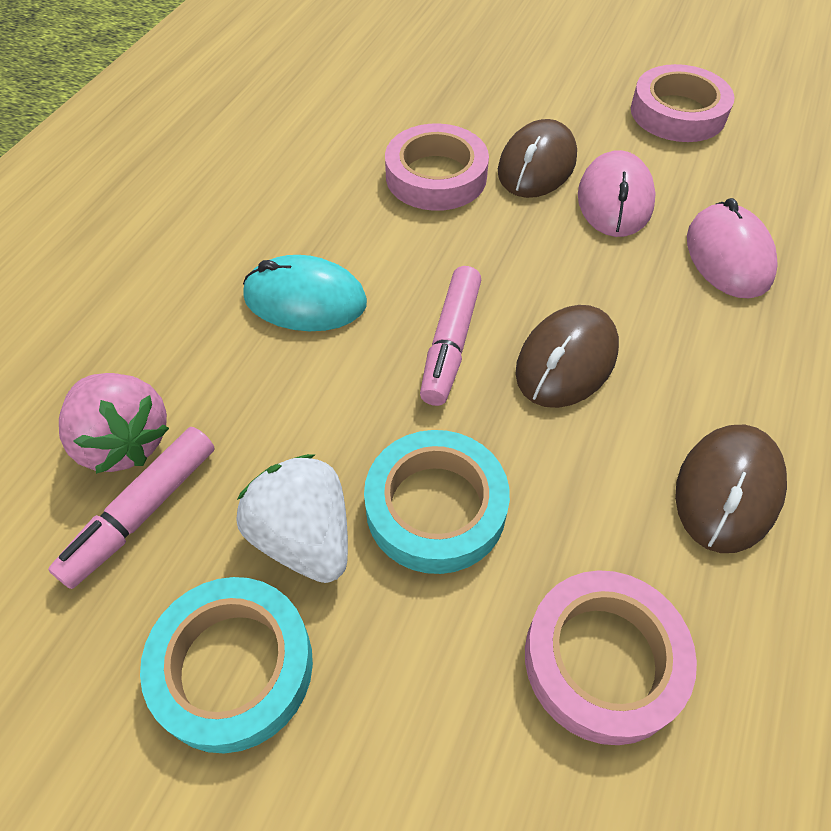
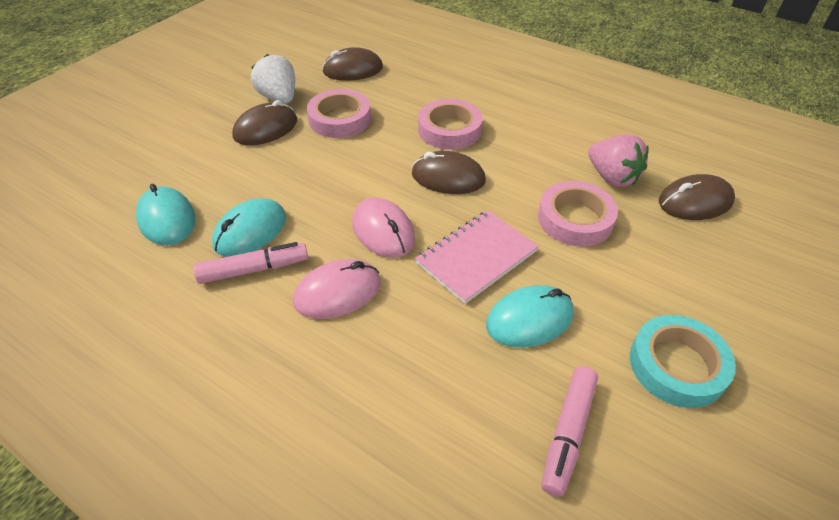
brown mouse: [498,119,577,198] [515,305,619,408] [675,425,787,553] = 3 -> [232,100,297,145] [322,47,383,81] [412,151,486,194] [659,174,735,220] = 4
pink notebook: none = 0 -> [415,210,539,304] = 1
turquoise mouse: [243,255,367,331] = 1 -> [136,184,195,245] [212,198,286,257] [486,285,574,348] = 3
turquoise tape: [140,577,313,753] [364,430,510,574] = 2 -> [630,315,736,408] = 1

